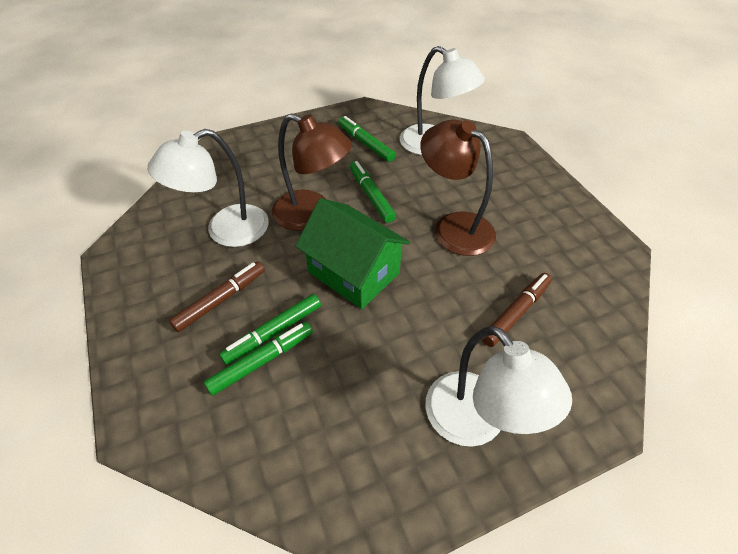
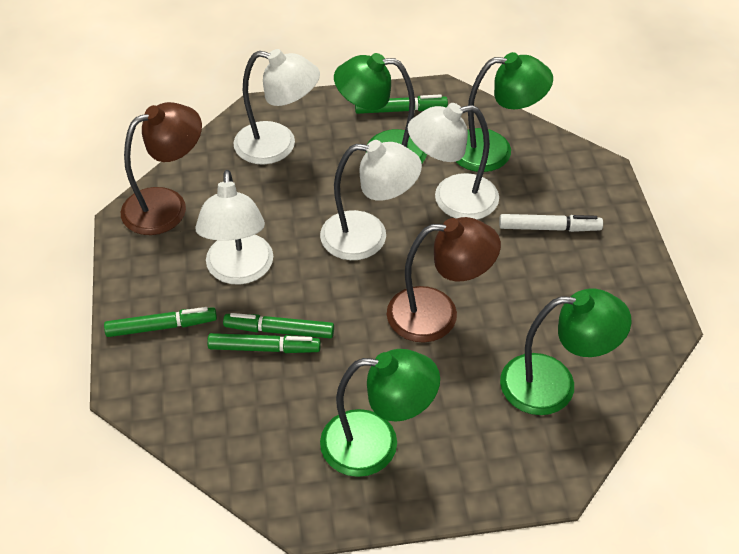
brown marker: [169,261,265,332] [482,273,552,347] = 2 -> none = 0
green house: [295,198,410,309] = 1 -> none = 0
green lamp: none = 0 -> [320,349,440,477] [334,53,427,163] [456,52,553,172] [500,289,632,415] = 4
white lamp: [147,129,269,247] [400,46,485,155] [425,326,572,447] = 3 -> [195,170,273,285] [234,49,320,165] [320,140,422,260] [408,103,499,219] = 4
white marker: none = 0 -> [499,214,603,232] = 1

